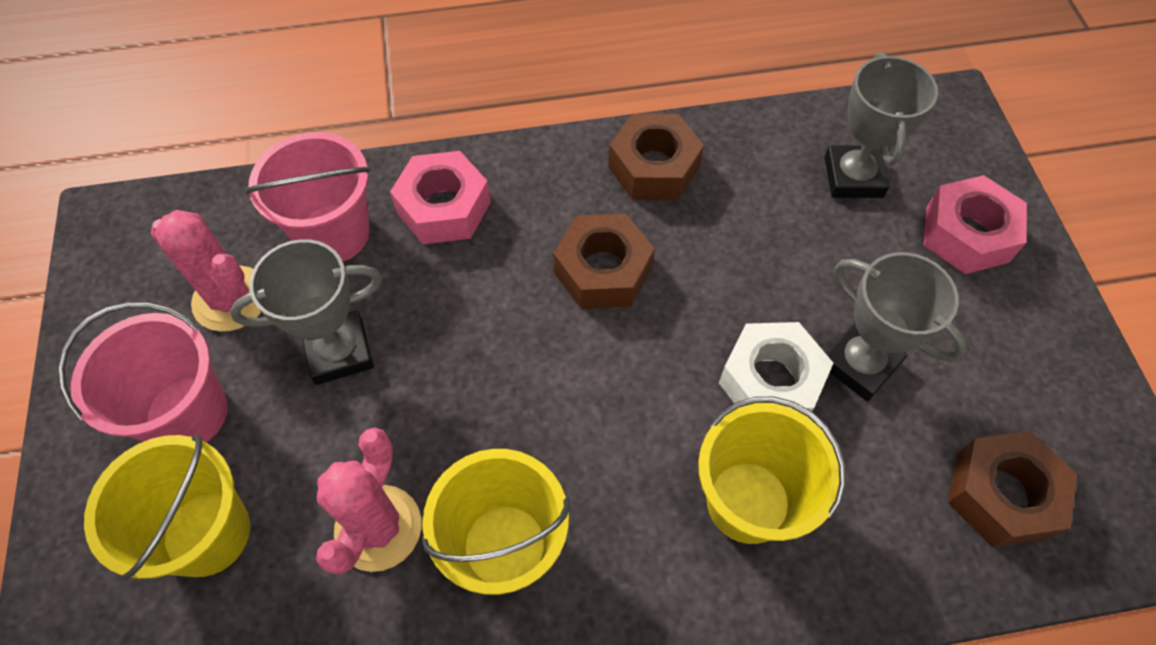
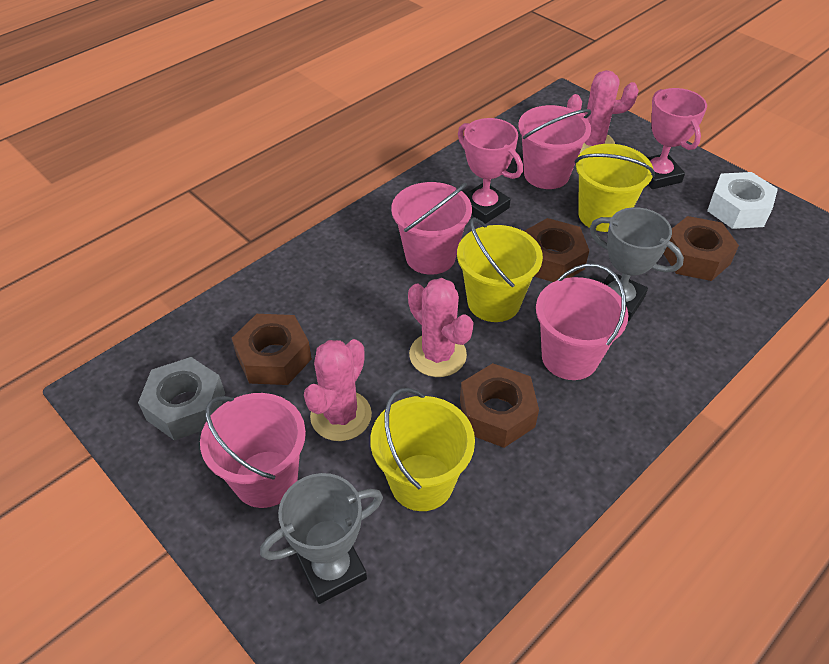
brown nut: [553,213,655,309] [608,113,704,200] [948,431,1077,547] = 3 -> [232,314,312,385] [460,363,539,448] [524,218,589,282] [663,216,739,281] = 4
grey nut: none = 0 -> [138,357,225,441] = 1
grey trophy: [230,239,382,385] [825,52,938,198] [826,252,967,401] = 3 -> [260,473,383,604] [590,207,684,321] = 2
pink bucket: [58,302,228,442] [245,132,371,262] = 2 -> [200,393,306,508] [391,182,472,275] [518,105,591,189] [536,263,628,380] = 4
pink cactus: [151,210,261,332] [316,428,421,575] = 2 -> [304,339,372,441] [408,278,474,377] [567,70,639,153] = 3
pink nut: [390,151,491,244] [924,175,1027,274] = 2 -> none = 0
pink trophy: none = 0 -> [458,118,523,224] [647,88,707,189] = 2

